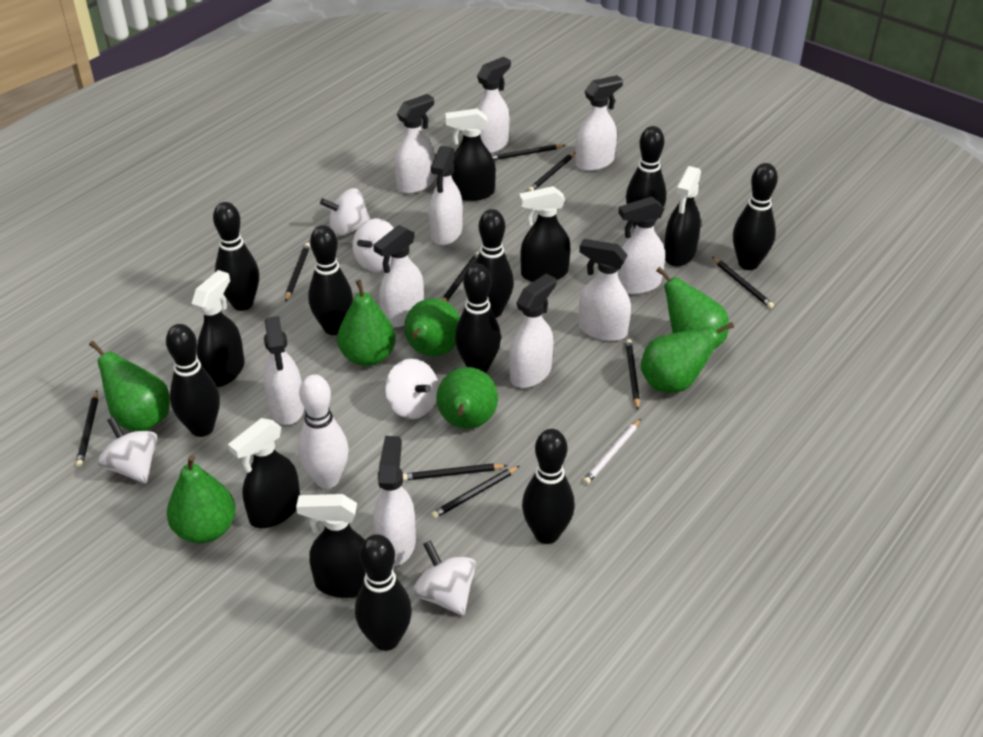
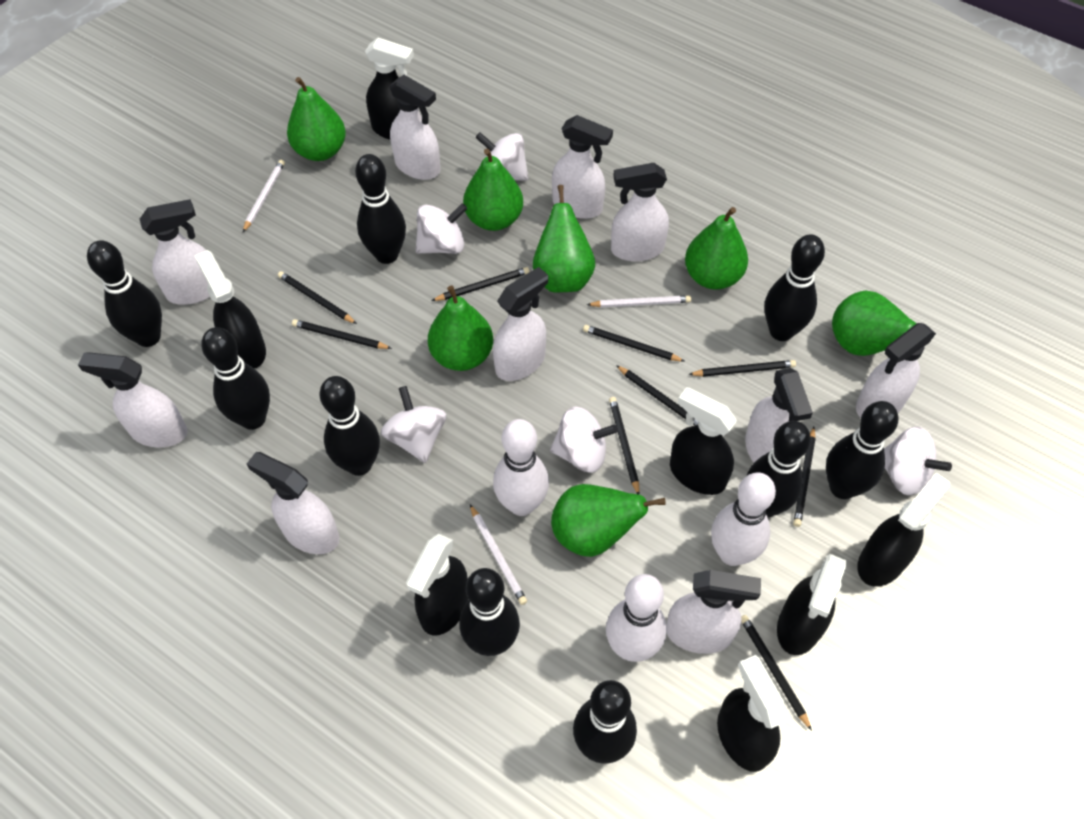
black spray bottle: [191,270,245,387] [228,418,300,528] [296,494,366,598] [445,109,496,201] [519,186,570,282] [664,166,701,267] = 6 -> [194,250,266,369] [365,38,414,140] [406,534,469,636] [670,387,737,495] [717,655,788,772] [777,554,846,655] [857,472,950,586] = 7
white bowling pin: [298,374,349,489] = 1 -> [493,419,549,516] [606,574,667,662] [711,472,776,566] = 3
white pencil: [583,419,641,484] = 1 -> [243,160,285,232] [470,504,527,605] [587,295,691,308] = 3

